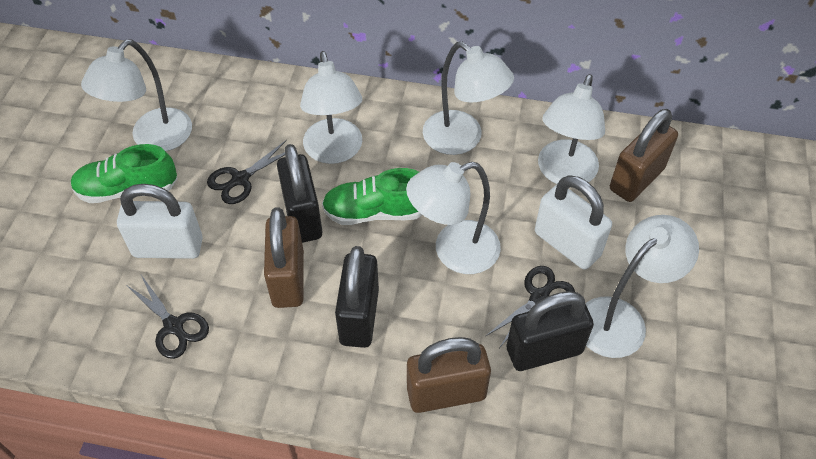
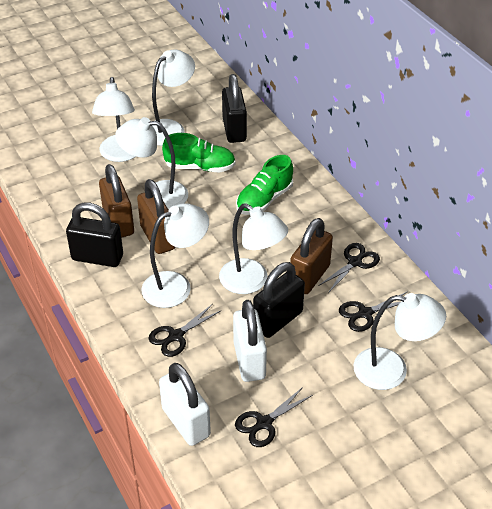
black scissors: [126,275,209,359] [207,140,287,204] [486,266,575,347] = 3 -> [148,304,222,357] [235,387,313,447] [318,243,380,293] [339,291,408,332] = 4

